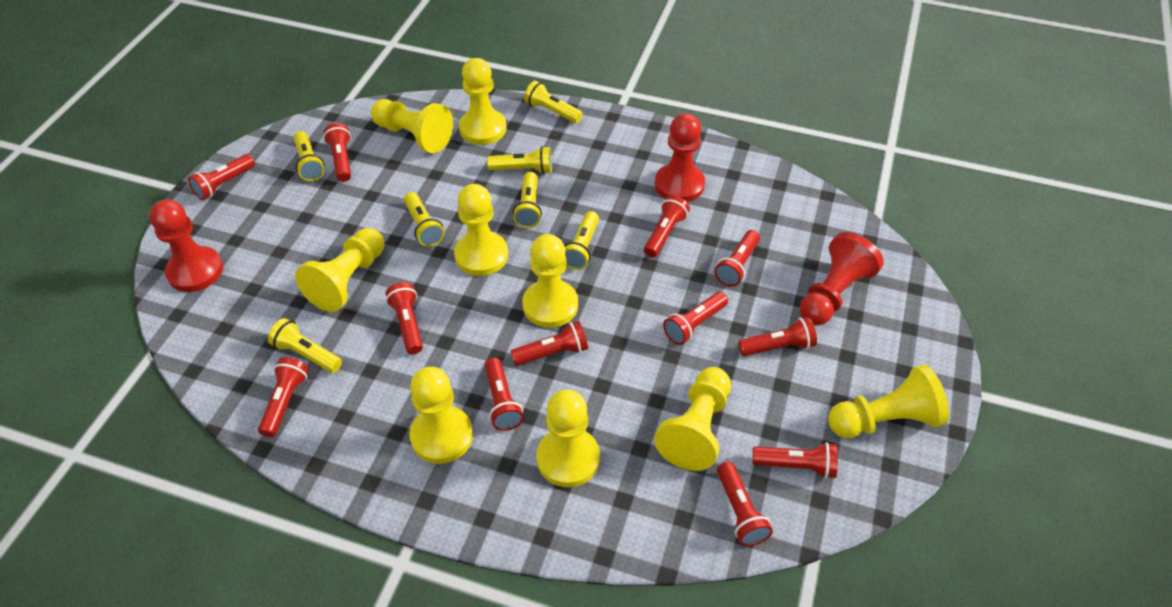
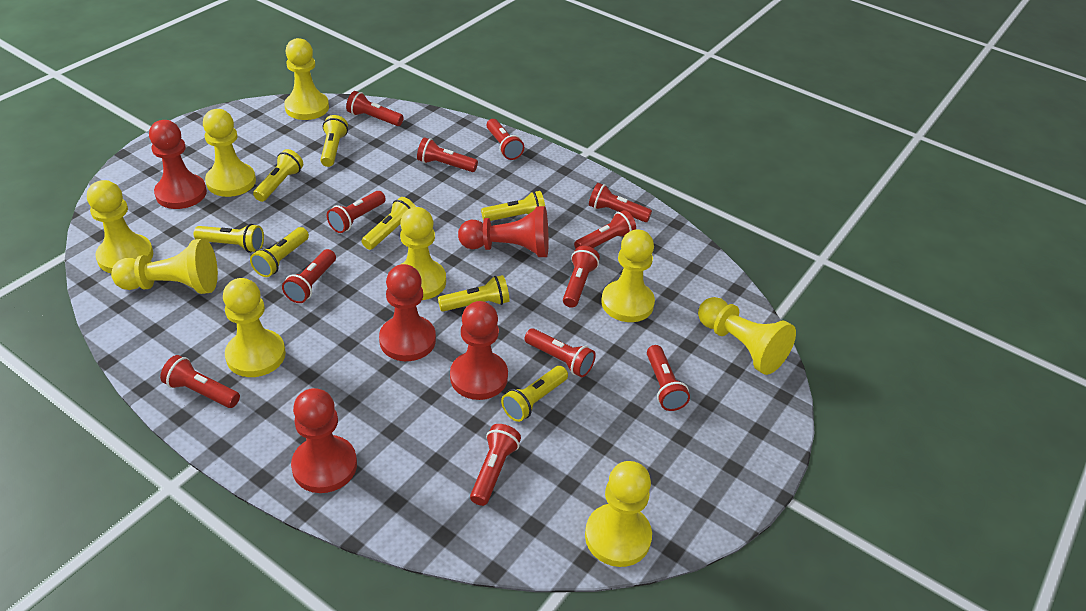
red pawn: [149,199,223,292] [655,113,705,202] [799,232,884,326] = 3 -> [149,120,207,209] [291,388,357,493] [379,264,436,361] [450,301,508,400] [458,206,549,257] = 5
yellow flashlight: [268,318,342,373] [294,131,325,181] [404,192,444,247] [487,146,552,174] [513,172,542,228] [524,81,583,123] [564,211,599,270] = 7 -> [194,224,264,253] [250,227,309,277] [253,149,303,202] [320,115,348,167] [362,197,416,250] [438,275,510,312] [481,191,545,221] [501,366,568,422] = 8

